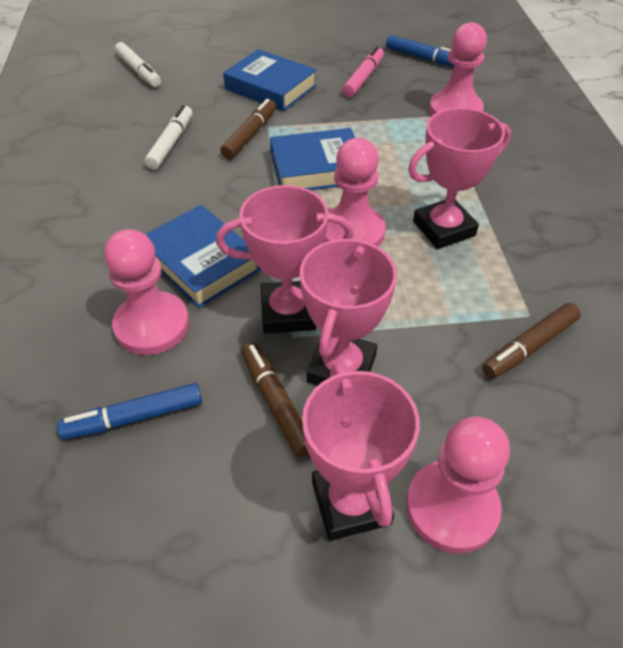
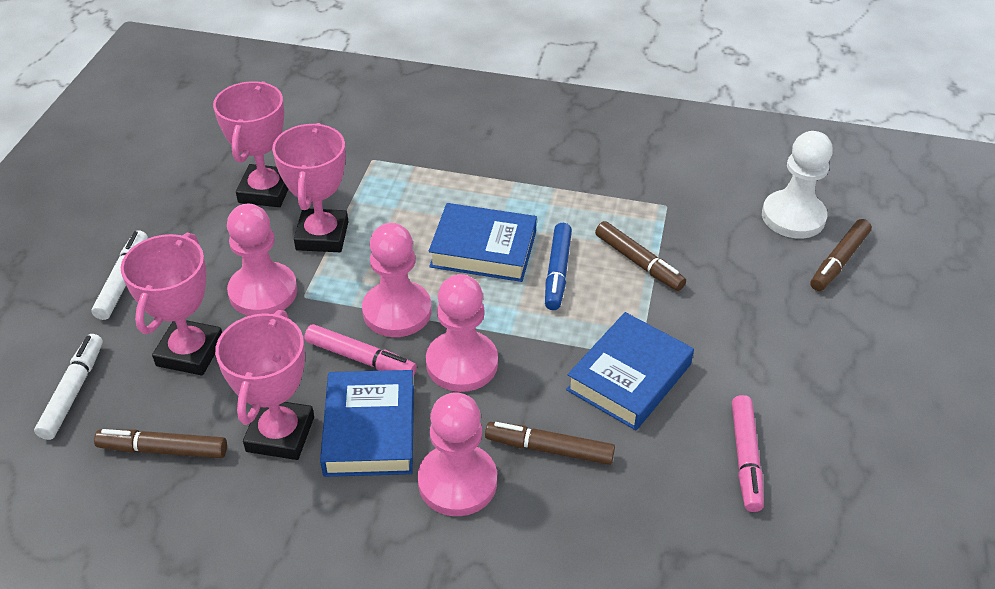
blue marker: [57,383,202,440] [386,35,455,67] = 2 -> [545,223,572,310] = 1
brown marker: [220,99,276,159] [241,342,309,458] [482,303,581,379] = 3 -> [94,429,227,458] [485,422,615,465] [595,221,686,291] [810,219,872,291] = 4
pink marker: [342,46,384,97] = 1 -> [304,324,417,376] [732,395,764,512] = 2
white pawn: none = 0 -> [762,131,833,239] = 1

